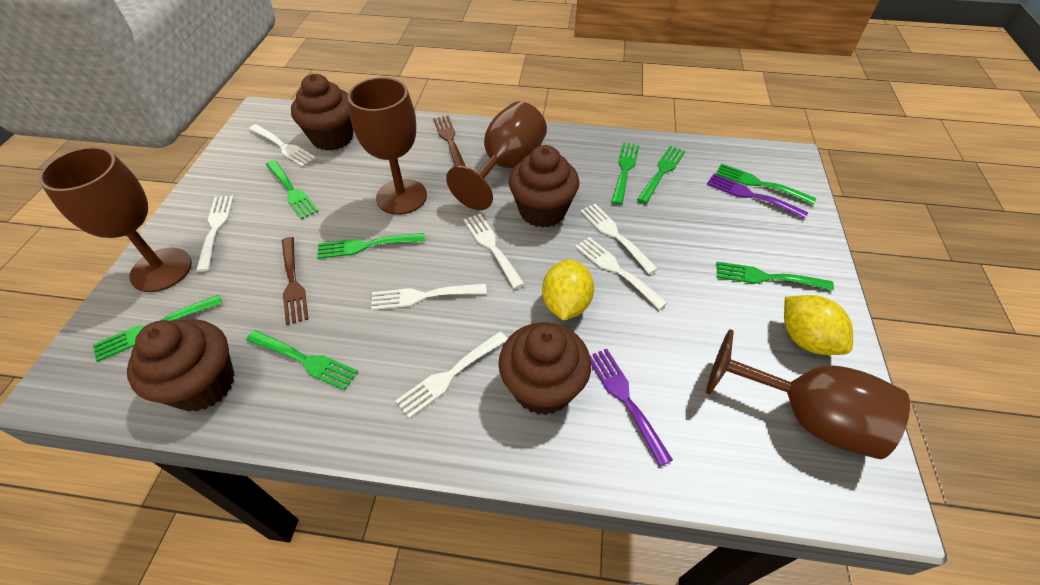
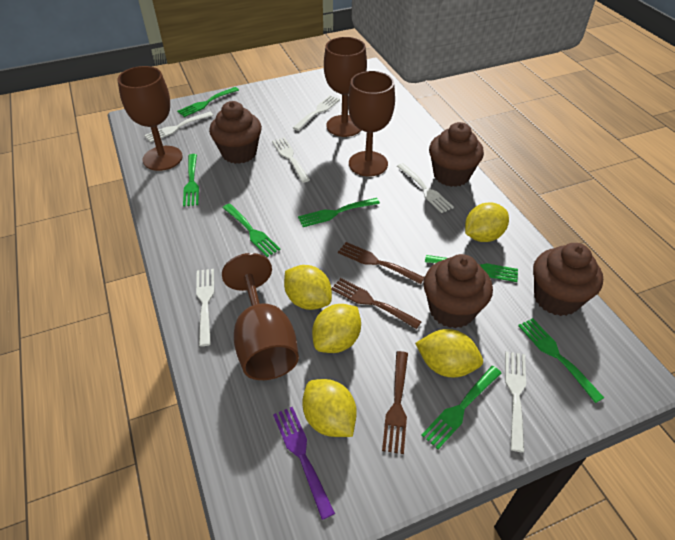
brown fork: [282,237,309,325] [433,116,466,167] = 2 -> [331,278,422,329] [338,242,424,284] [382,351,408,454] = 3
green fork: [93,295,222,362] [246,330,358,391] [266,160,319,219] [317,233,425,259] [612,143,640,205] [637,146,685,204] [716,164,816,205] [716,262,834,291] = 8 -> [177,87,239,117] [183,154,199,207] [223,203,280,257] [298,198,380,227] [421,366,501,449] [425,255,518,282] [518,318,604,403] = 7
purple fork: [590,349,673,467] [707,174,808,219] = 2 -> [273,407,335,520] = 1
white fork: [196,195,234,272] [249,124,316,167] [371,284,487,310] [396,331,507,418] [463,214,525,289] [575,237,667,310] [580,204,658,274] = 7 -> [144,112,214,142] [196,269,214,346] [272,137,310,183] [293,96,340,131] [397,163,454,213] [505,352,526,452] = 6
yellow lemon: [542,260,594,320] [784,295,853,355] = 2 -> [284,265,332,310] [302,379,357,437] [312,304,361,353] [415,329,483,378] [465,202,509,242] = 5

